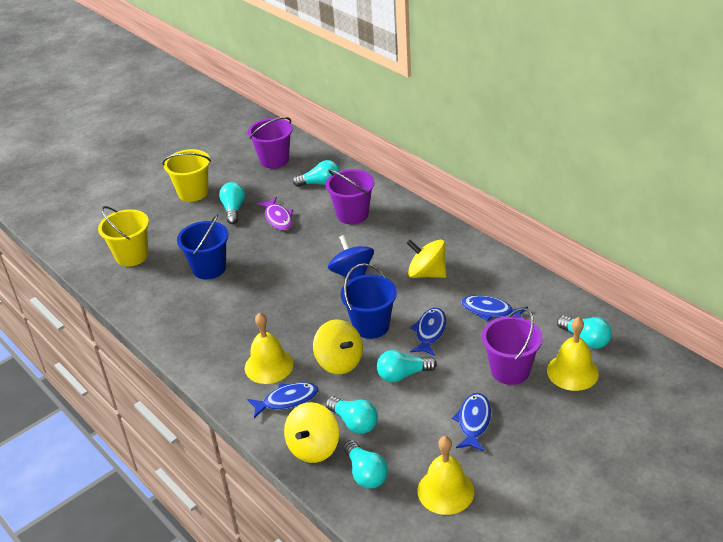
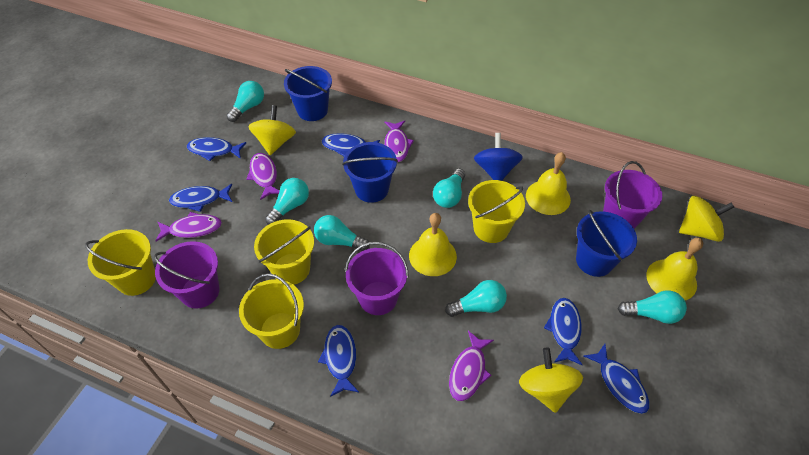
blue bucket: [177,214,229,280] [341,263,397,339] = 2 -> [284,66,332,121] [342,142,398,203] [576,209,637,277] = 3
blue fish: [247,382,318,419] [410,308,446,356] [452,393,491,451] [462,295,528,321] = 4 -> [169,184,232,212] [187,137,246,161] [318,325,359,397] [322,133,380,156] [544,298,583,365] [584,344,650,414] = 6
purple fish: [257,197,293,230] = 1 -> [156,212,222,242] [246,153,280,200] [384,121,414,162] [449,331,494,401] = 4
yellow bucket: [98,206,149,267] [162,149,211,202] = 2 -> [85,229,156,296] [239,273,304,349] [254,219,314,285] [468,180,525,243] = 4

